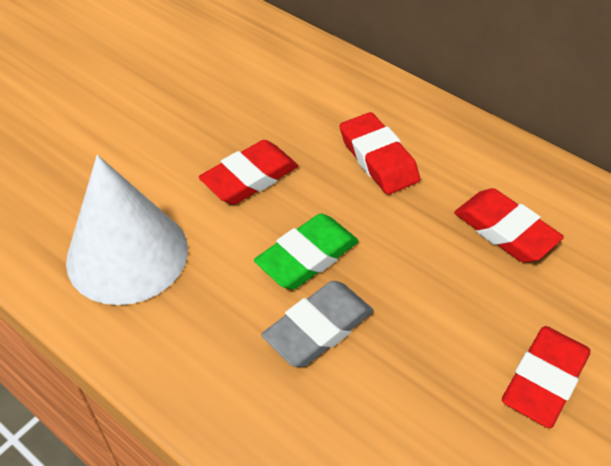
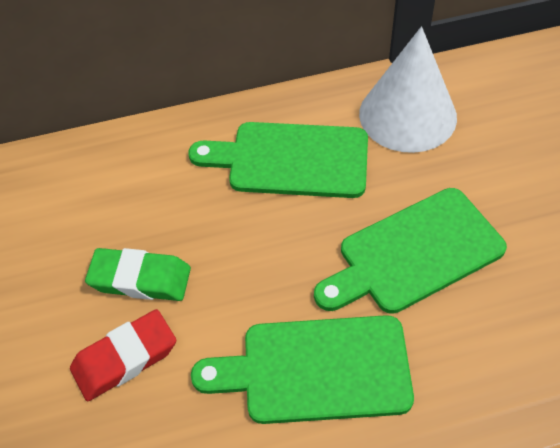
green cutting board: none = 0 -> [188,122,368,198] [191,315,414,424] [314,188,507,314] = 3
grey eraser: [261,281,373,367] = 1 -> none = 0
red eraser: [199,140,298,204] [340,112,420,195] [454,188,564,262] [502,326,590,428] = 4 -> [70,309,176,401] = 1

